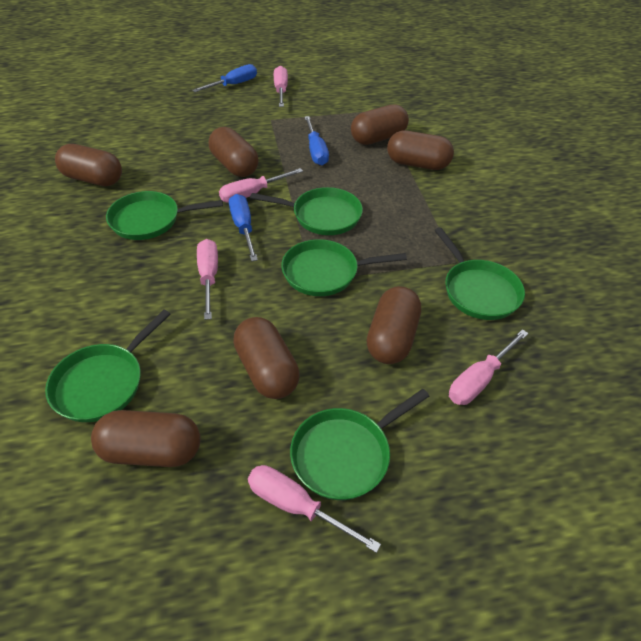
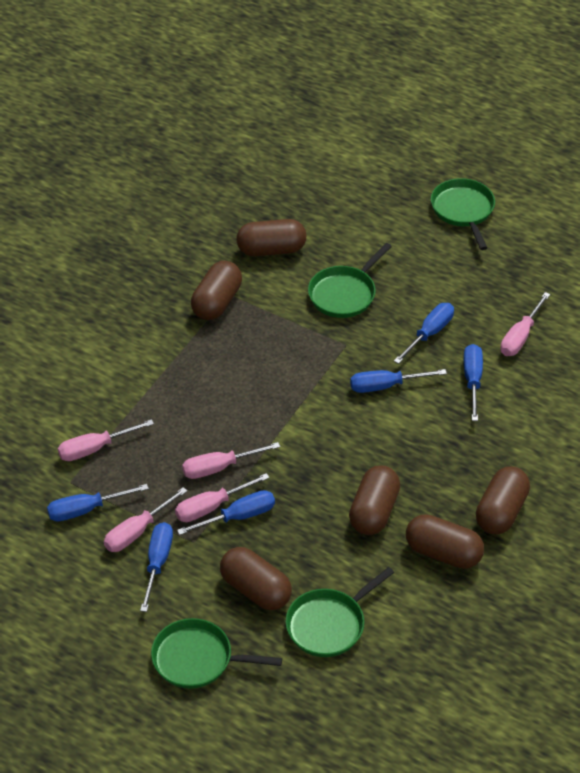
blue screwdriver: [192,64,257,92] [229,194,258,261] [305,116,329,166] = 3 -> [47,484,149,521] [140,522,173,612] [177,490,275,535] [350,369,447,393] [394,303,454,364] [464,344,483,421] = 6
brown capsule: [55,144,122,186] [91,410,200,467] [209,127,259,177] [233,317,300,399] [351,104,409,145] [367,286,421,364] [387,131,454,170] = 7 -> [191,261,242,320] [220,547,292,610] [236,219,306,256] [349,465,400,535] [406,514,484,569] [476,466,530,534] = 6
green pan: [45,310,171,422] [106,191,223,240] [250,187,363,235] [281,239,407,296] [290,389,429,500] [434,227,525,320] = 6 -> [151,618,282,689] [285,567,394,657] [308,243,392,318] [431,178,495,250] = 4

